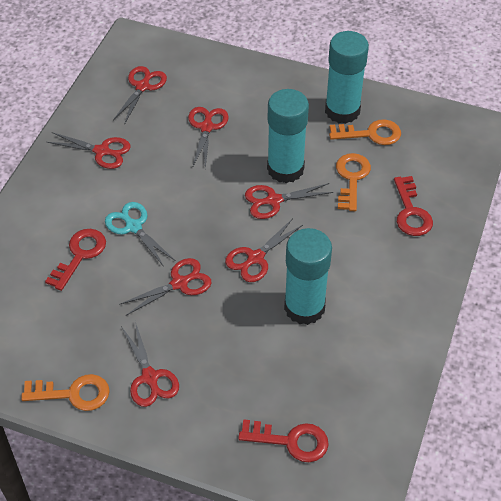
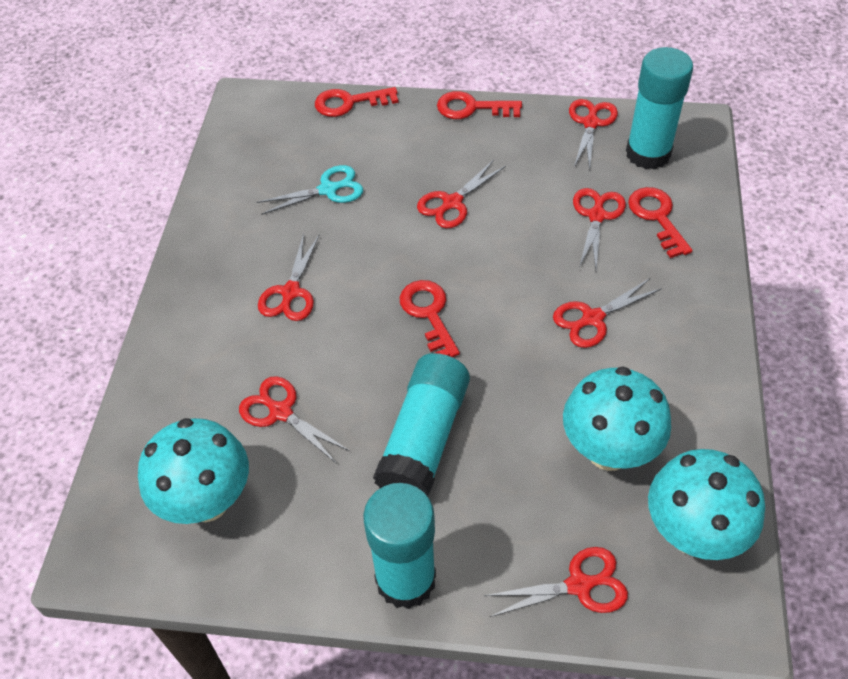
orange key: [21,374,110,411] [329,119,401,145] [336,153,371,211] = 3 -> none = 0
red key: [45,229,106,291] [238,419,329,462] [394,176,433,236] = 3 -> [315,87,399,117] [399,280,460,357] [437,91,522,119] [628,187,693,258] = 4
turquoise mushroom: none = 0 -> [138,418,249,524] [563,367,671,471] [648,449,765,560] = 3

